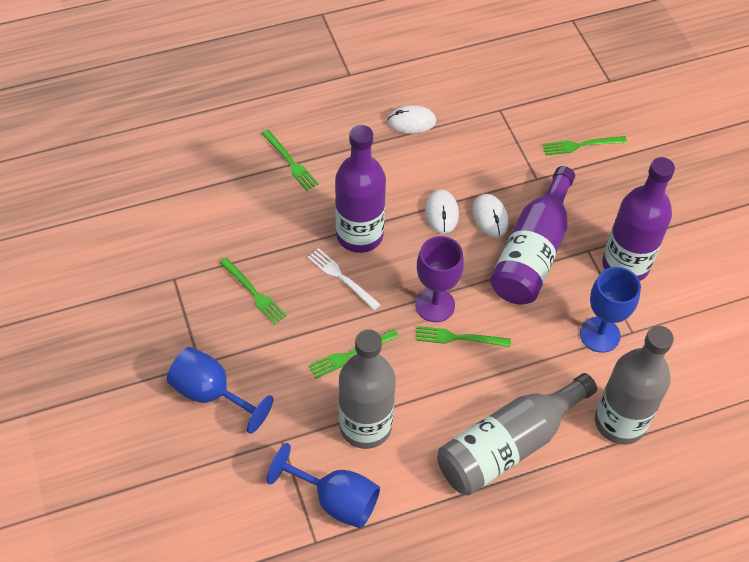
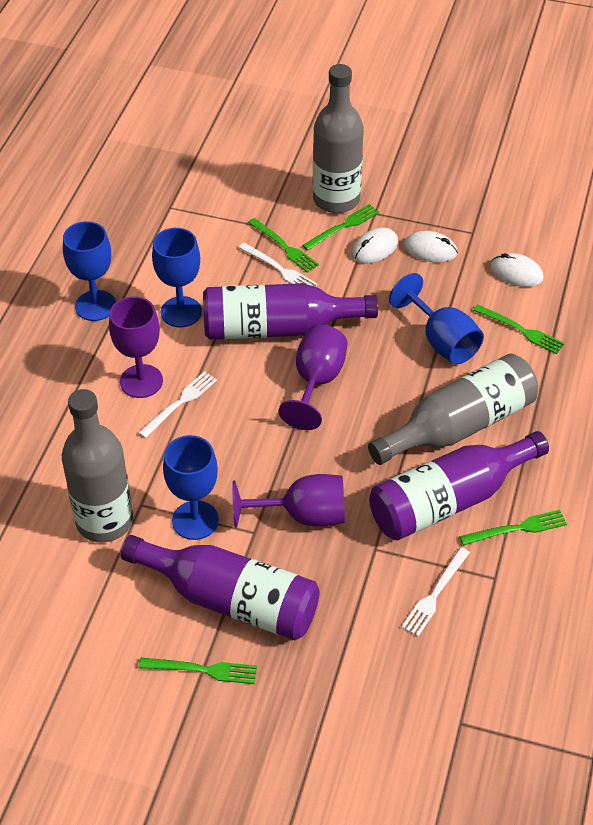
blue goblet: [167,347,273,434] [267,443,380,528] [580,267,641,353] = 3 -> [63,221,116,321] [152,228,202,327] [163,435,219,540] [389,273,484,365] = 4
purple goblet: [415,236,464,322] = 1 -> [109,296,163,398] [232,474,345,528] [278,325,347,430] = 3
white fork: [307,248,381,310] = 1 -> [138,371,217,438] [239,243,317,286] [401,547,470,636] = 3

